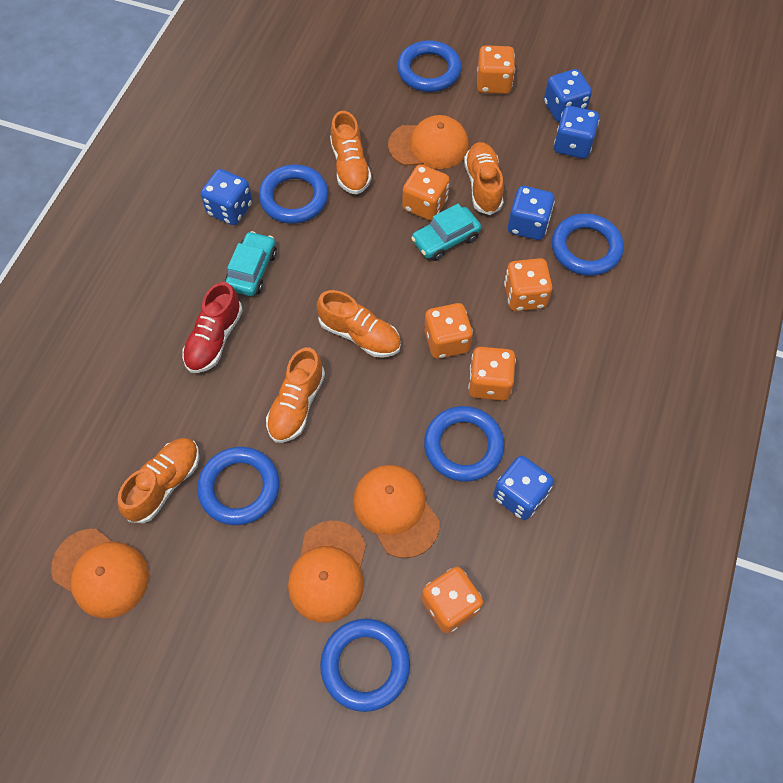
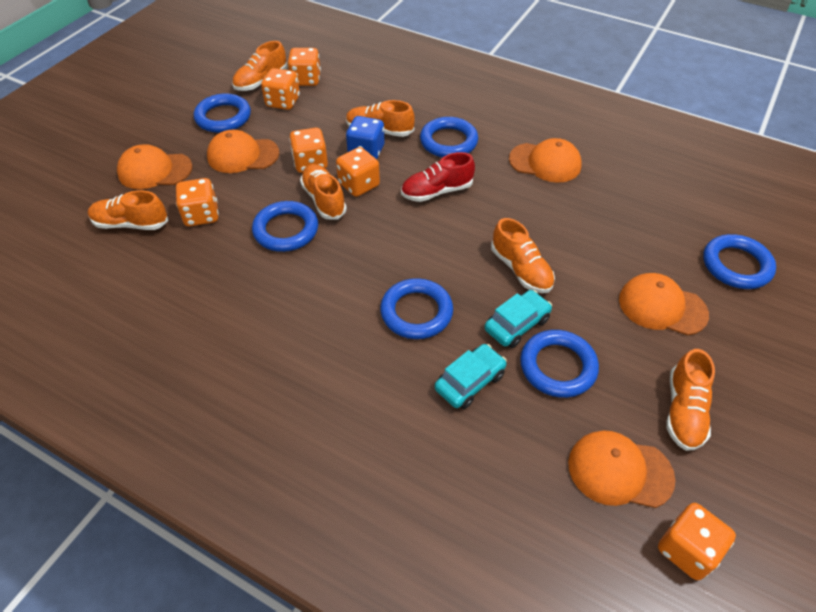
blue dice: [201,169,252,225] [493,456,554,520] [508,186,555,240] [544,69,592,122] [554,106,599,159] = 5 -> [346,116,385,159] = 1
orange cap: [51,529,149,618] [288,521,366,623] [353,465,440,558] [388,115,469,169] = 4 -> [117,144,192,189] [207,130,279,173] [509,138,582,183] [568,430,675,508] [619,273,709,335] = 5
orange shoe: [118,438,199,523] [266,347,325,443] [317,290,401,358] [330,111,372,195] [464,142,504,215] = 5 -> [88,190,168,230] [232,41,288,91] [300,164,347,219] [346,100,415,137] [491,218,555,293] [666,349,715,451] = 6

